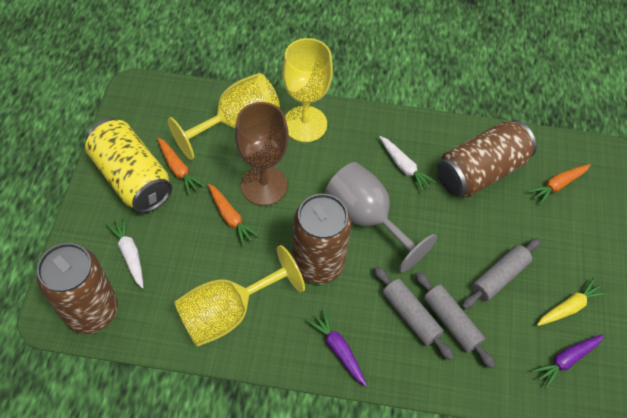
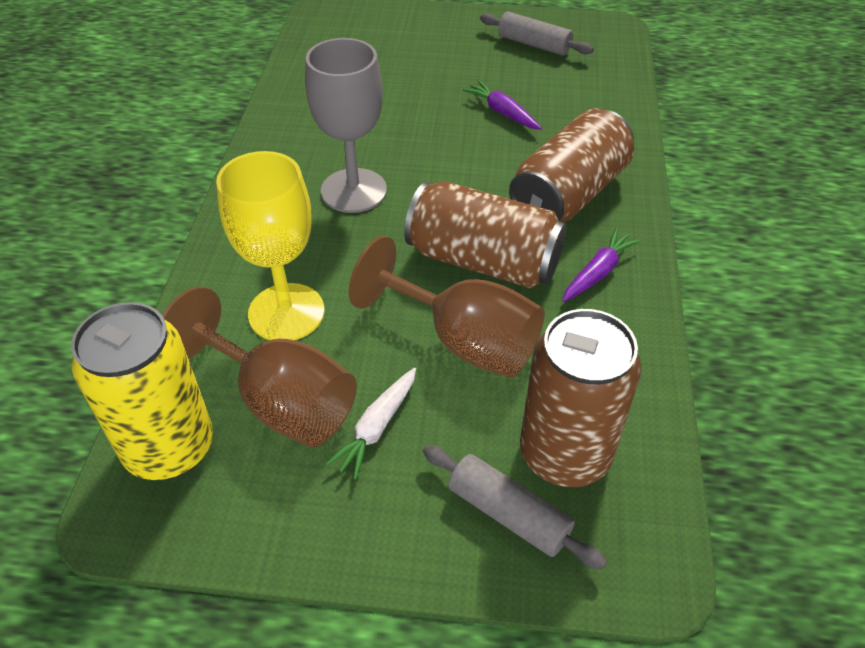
brown goblet: [235,102,289,206] = 1 -> [162,287,357,447] [349,236,545,378] = 2
grey rolling pin: [374,266,454,360] [415,271,495,368] [462,238,540,309] = 3 -> [423,445,607,570] [480,12,594,56] = 2
orange carrot: [157,137,205,195] [208,184,259,246] [528,164,591,205] = 3 -> none = 0
white carrot: [106,217,144,288] [379,136,436,192] = 2 -> [326,368,416,480] = 1
yellow carrot: [537,278,608,326] = 1 -> none = 0
yellow goblet: [168,73,280,160] [174,245,305,347] [282,38,333,142] = 3 -> [216,151,325,340] = 1

